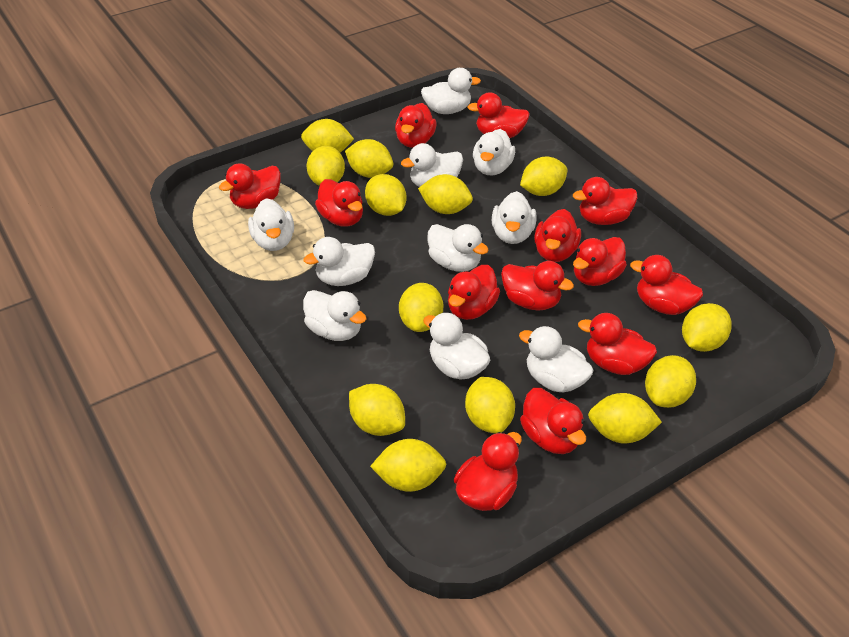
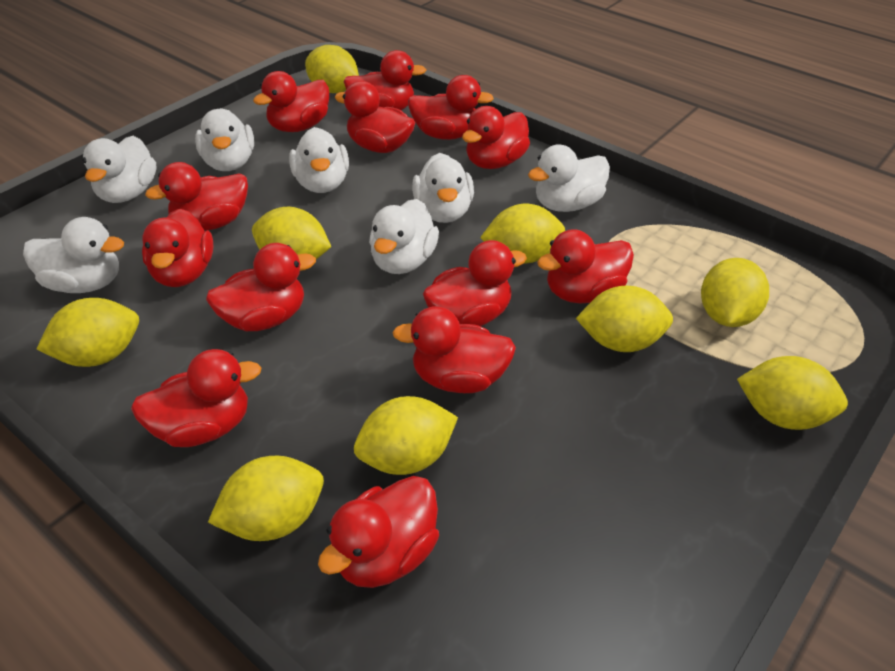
white duck: [248,198,294,251] [303,290,367,341] [304,237,375,286] [401,143,463,187] [421,68,481,114] [423,312,490,380] [428,224,488,272] [473,129,515,175] [492,191,537,244] [519,326,594,392] = 10 -> [23,217,124,293] [83,136,157,203] [195,108,254,171] [289,127,349,193] [369,199,439,274] [412,153,474,223] [528,145,610,212] = 7
yellow lemon: [301,119,354,152] [307,146,345,186] [345,139,393,178] [349,384,405,436] [365,174,407,216] [370,439,446,492] [399,283,443,332] [418,174,473,214] [465,377,515,433] [520,157,567,196] [588,393,662,443] [645,355,696,408] [682,303,732,352] = 13 -> [37,298,139,367] [208,456,324,541] [252,207,331,259] [305,45,359,93] [354,396,458,475] [480,204,565,264] [576,286,673,352] [701,258,769,327] [737,356,848,430] = 9

